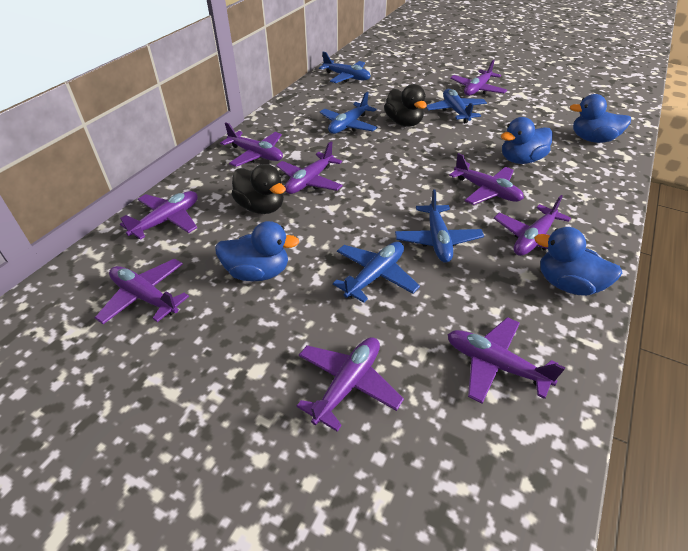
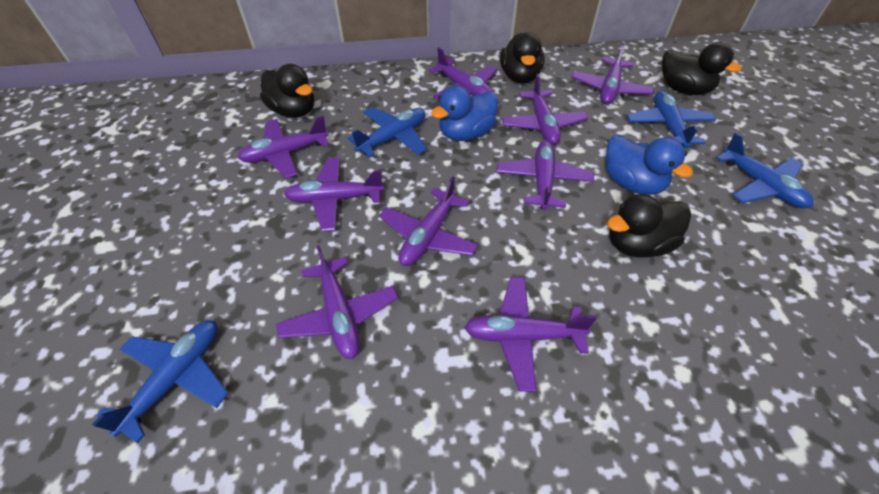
black duck: [231,164,286,214] [384,84,427,127] = 2 -> [260,64,314,118] [500,32,545,83] [607,194,691,258] [662,42,741,95] = 4
blue duck: [215,221,299,281] [501,117,553,164] [534,227,622,296] [570,94,631,143] = 4 -> [431,85,498,141] [606,135,693,195] = 2
blue plane: [319,52,371,83] [320,92,377,134] [333,242,420,303] [395,189,484,263] [426,89,487,123] = 5 -> [92,320,229,443] [348,107,427,157] [626,91,716,148] [716,132,814,208] = 4

